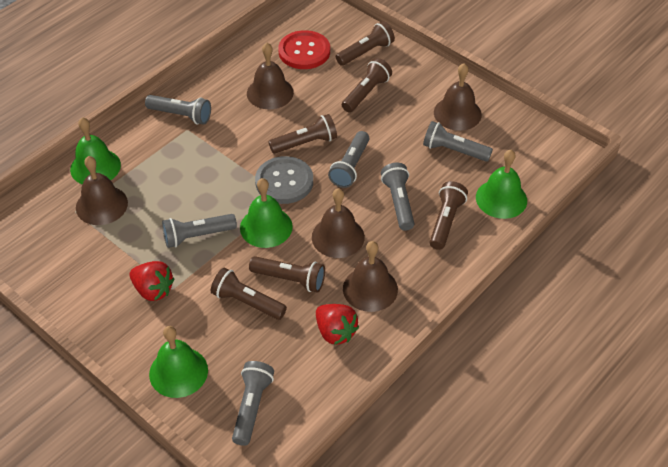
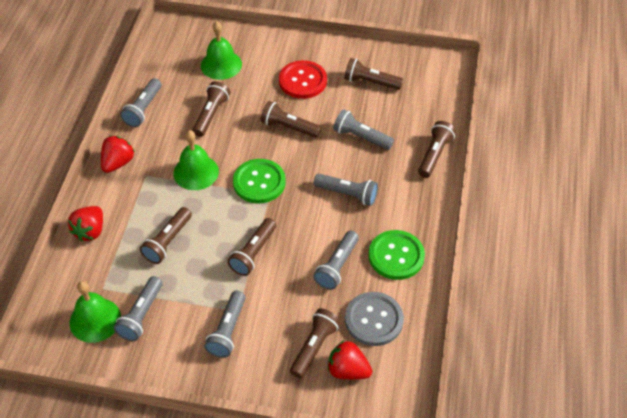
brown bell: [76,156,128,225] [247,43,294,109] [312,188,365,258] [343,241,398,312] [434,63,482,131] = 5 -> none = 0
brown flashlight: [211,268,287,320] [249,256,325,293] [268,114,337,154] [336,21,395,66] [342,58,392,112] [430,181,468,250] = 6 -> [140,207,192,264] [192,81,230,137] [228,218,276,276] [261,101,321,138] [290,308,341,379] [344,58,403,90] [418,121,456,178] = 7
green bell: [70,117,121,184] [149,326,208,398] [240,178,293,248] [476,150,527,219] = 4 -> [70,281,121,343] [173,130,219,190] [201,21,242,80] = 3
green button: none = 0 -> [233,159,286,204] [369,230,425,280] = 2
red strawberry: [130,261,174,301] [316,304,359,345] = 2 -> [68,206,103,242] [101,136,135,173] [328,341,372,380] = 3

